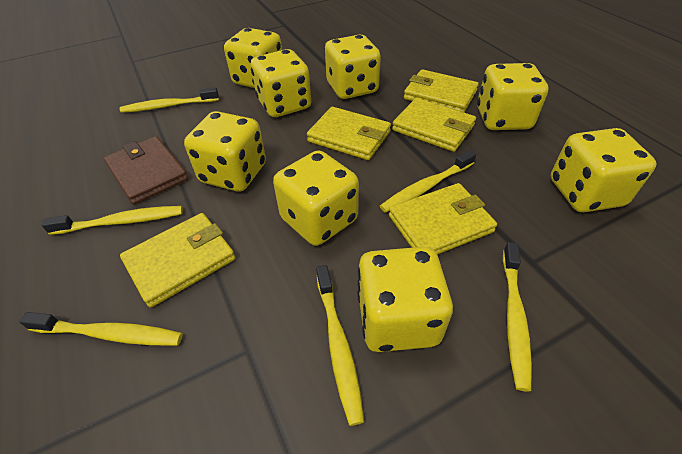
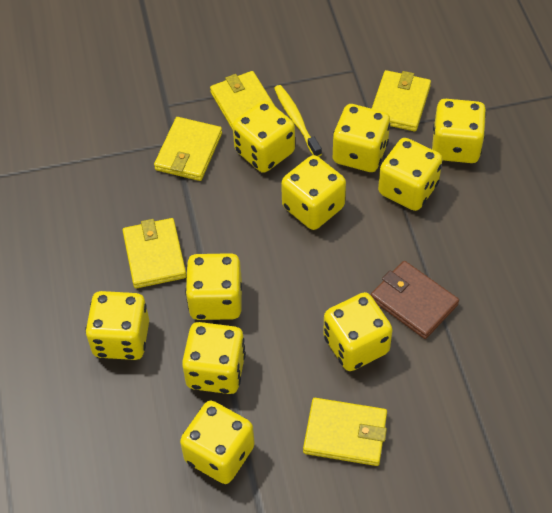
yellow dice: [184,111,266,192] [224,28,282,88] [251,49,311,117] [273,150,359,246] [325,34,381,99] [357,247,453,352] [477,63,549,130] [551,128,656,212] = 8 -> [85,291,149,360] [180,401,255,484] [182,322,246,394] [185,253,242,320] [233,100,295,173] [281,155,346,230] [323,292,393,371] [333,104,390,172] [378,138,443,211] [432,99,486,163] = 10
yellow toothbrush: [19,312,183,345] [42,206,183,235] [120,87,219,113] [316,265,364,426] [380,150,476,213] [503,242,532,392] = 6 -> [274,85,322,157] = 1

